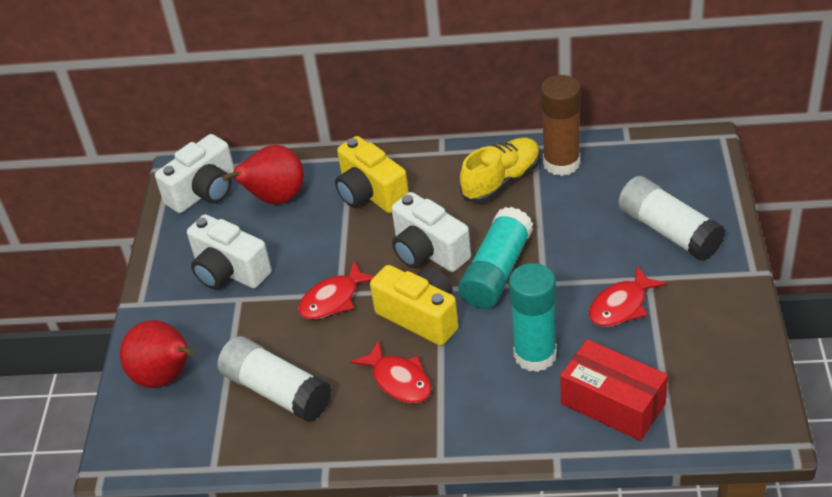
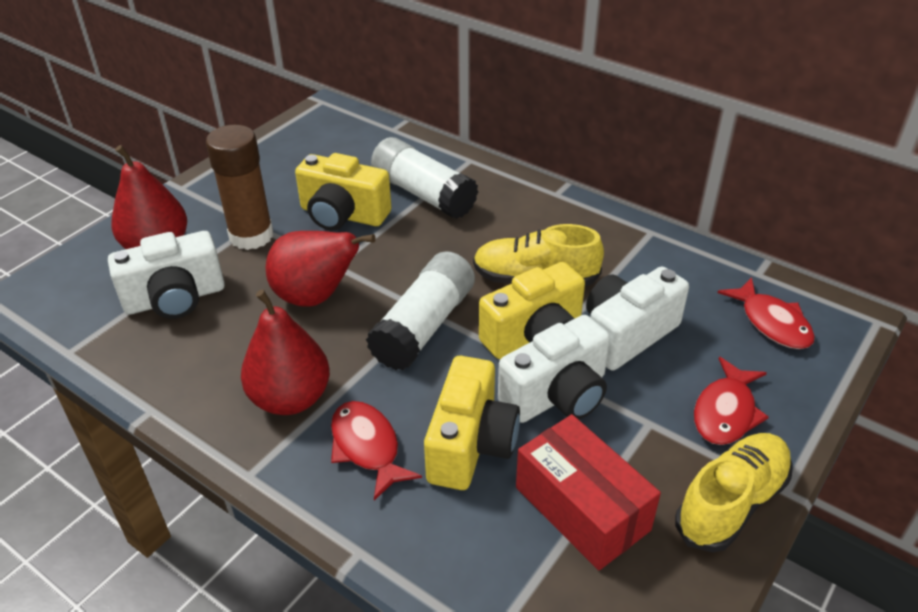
red pear: [120,320,194,388] [222,145,304,204] = 2 -> [111,145,187,249] [241,289,330,415] [266,231,376,307] = 3
turquoise glue stick: [458,207,533,309] [509,263,557,372] = 2 -> none = 0
yellow camera: [335,136,409,213] [370,265,458,346] = 2 -> [295,153,392,231] [424,356,520,490] [479,262,585,359] = 3
yellow shoe: [460,138,540,203] = 1 -> [473,224,604,286] [675,433,793,552] = 2

